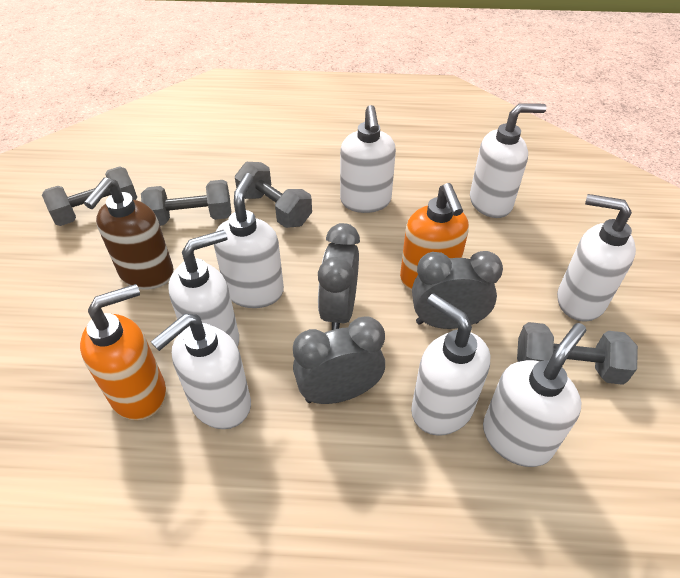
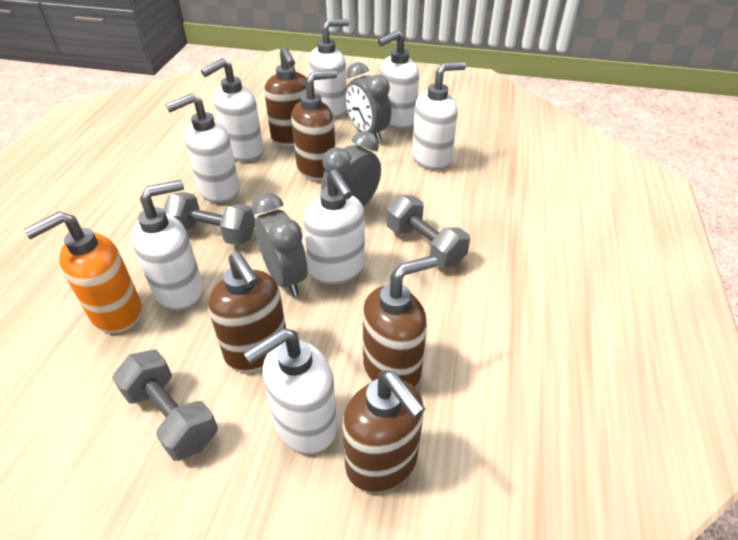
brown soap dispenser: [84,178,174,290] = 1 -> [208,251,286,372] [264,46,307,146] [291,70,337,181] [343,370,425,493] [363,255,438,387] = 5
grey dumbbell: [42,166,137,226] [141,180,231,226] [235,162,312,228] [517,322,638,385] = 4 -> [112,350,218,461] [163,192,255,245] [386,195,470,268] = 3
orange soap dispenser: [80,284,166,420] [400,183,469,291] = 2 -> [23,211,142,333] = 1

